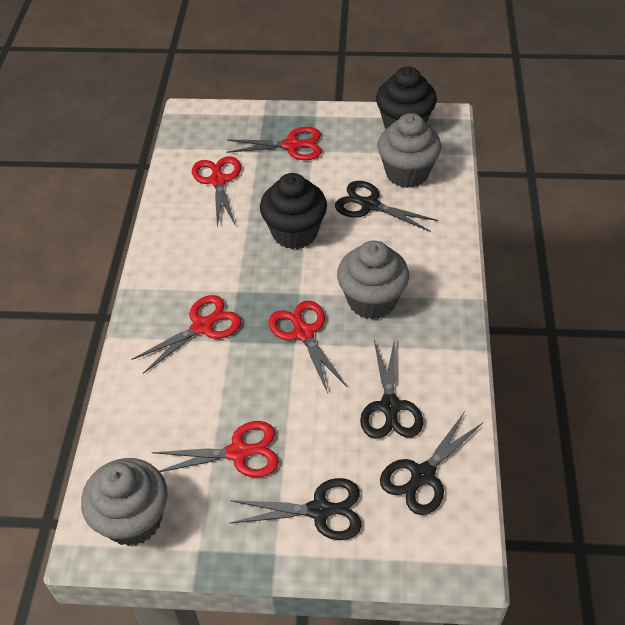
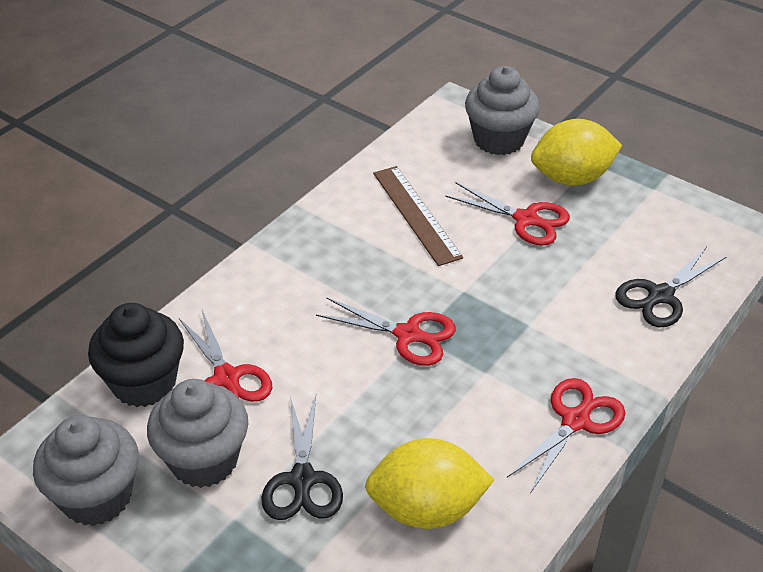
black cupcake: [260,173,327,249] [376,66,437,129] = 2 -> [88,303,184,407] = 1
black scissors: [229,478,362,540] [335,181,438,232] [360,338,423,439] [380,412,483,515] = 4 -> [261,395,343,520] [615,247,727,327] = 2
brown ruler: none = 0 -> [373,166,463,266] = 1
red scissors: [131,295,242,374] [152,421,279,478] [192,156,241,227] [226,127,321,160] [268,301,347,393] = 5 -> [179,308,272,402] [316,297,456,366] [445,182,570,246] [507,378,625,493] = 4
yellow lemon: none = 0 -> [365,438,494,529] [531,119,622,186] = 2

